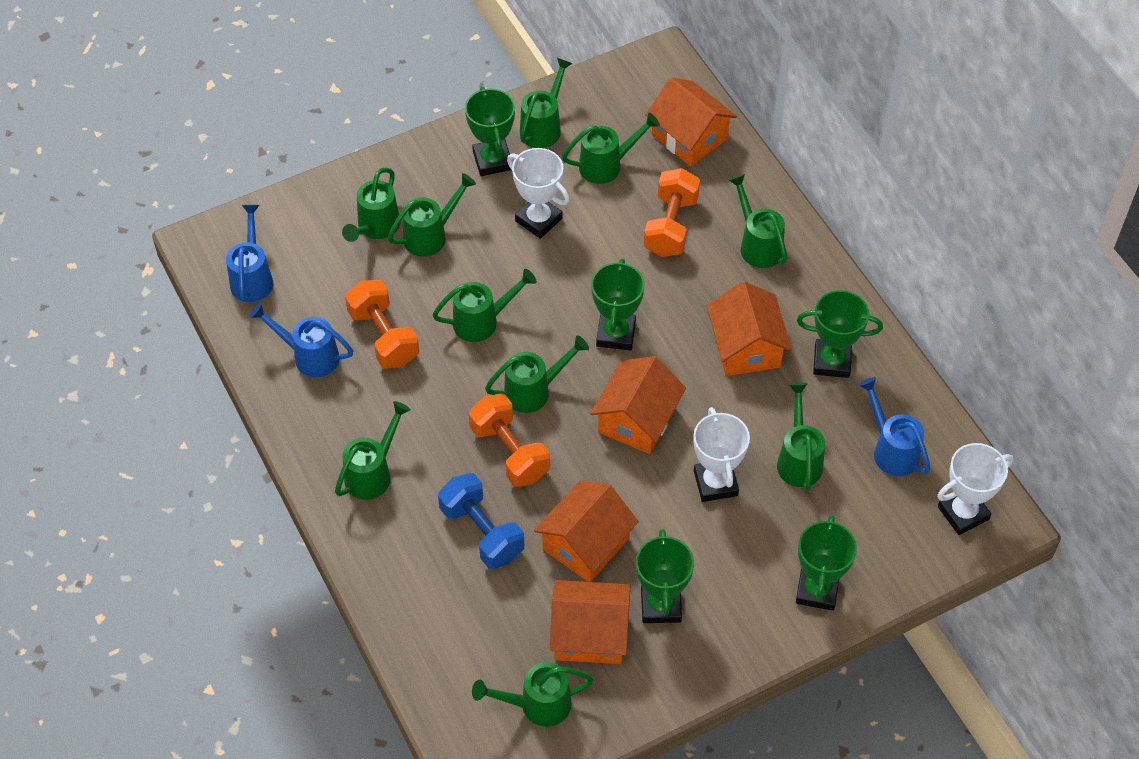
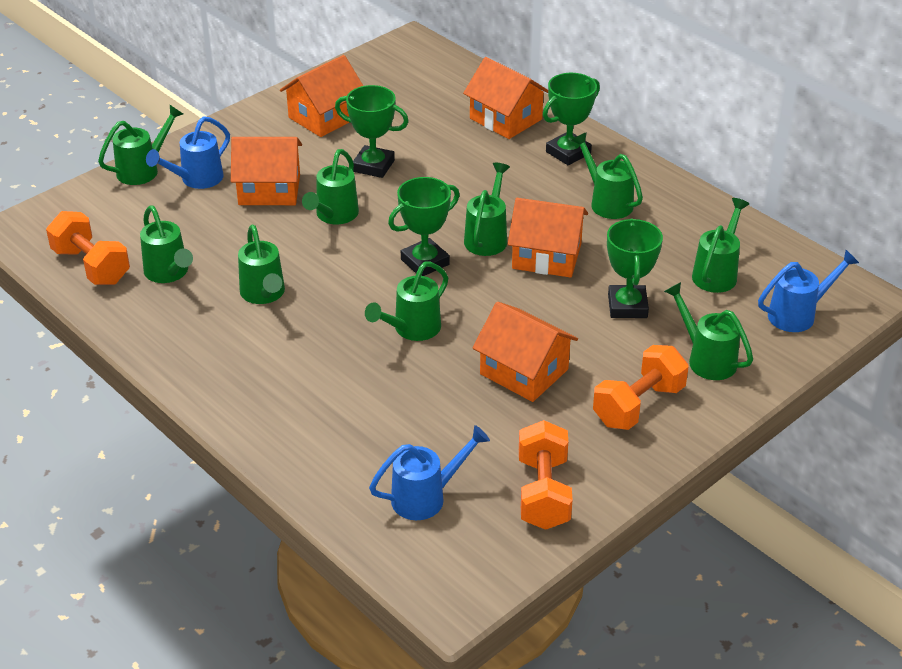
blue dumbbell: [438,473,524,569] = 1 -> none = 0
green trophy: [465,87,515,176] [591,259,645,350] [636,529,694,623] [796,514,857,611] [797,290,883,378] = 5 -> [335,85,409,178] [388,177,460,276] [543,73,600,165] [607,218,663,318] = 4
green watering can: [335,401,411,500] [342,167,400,242] [388,173,476,257] [433,269,537,342] [472,662,594,727] [485,335,589,413] [520,58,573,148] [562,113,660,184] [729,174,787,268] [777,383,825,490] = 10 -> [98,105,183,185] [140,206,193,283] [238,224,285,304] [302,149,359,224] [365,261,448,341] [464,163,510,256] [571,132,643,219] [664,282,753,380] [692,198,749,293] = 9
white trophy: [507,148,570,239] [693,407,750,502] [937,443,1014,535] = 3 -> none = 0

